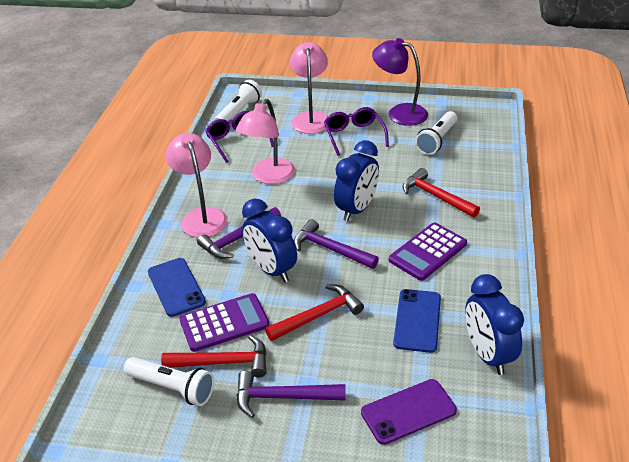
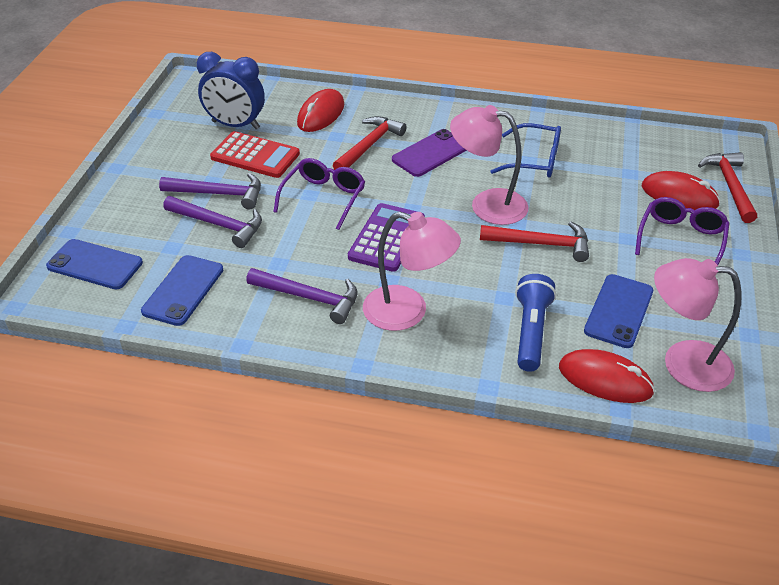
blue clock: [242,198,297,282] [334,140,379,221] [465,274,524,375] = 3 -> [197,52,265,129] = 1
blue flashlight: none = 0 -> [515,274,556,372] = 1
blue glasses: none = 0 -> [490,123,561,178] = 1
blue phone: [148,258,206,317] [393,289,441,353] = 2 -> [46,239,143,289] [141,255,223,326] [584,274,653,348] = 3
purple calculator: [179,293,270,352] [389,222,467,281] = 2 -> [348,203,425,272] = 1
purple lamp: [372,38,428,126] = 1 -> none = 0
red calculator: none = 0 -> [210,131,300,178] = 1
red mouse: none = 0 -> [297,89,344,132] [559,349,655,403] [642,171,720,210] = 3
white flashlight: [124,357,214,406] [215,80,262,121] [415,111,457,155] = 3 -> none = 0

